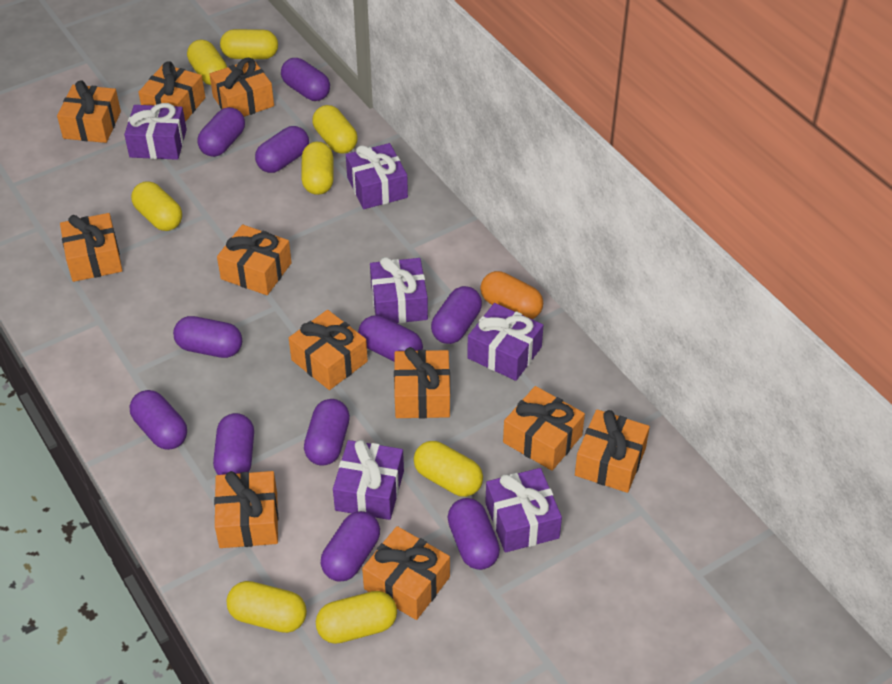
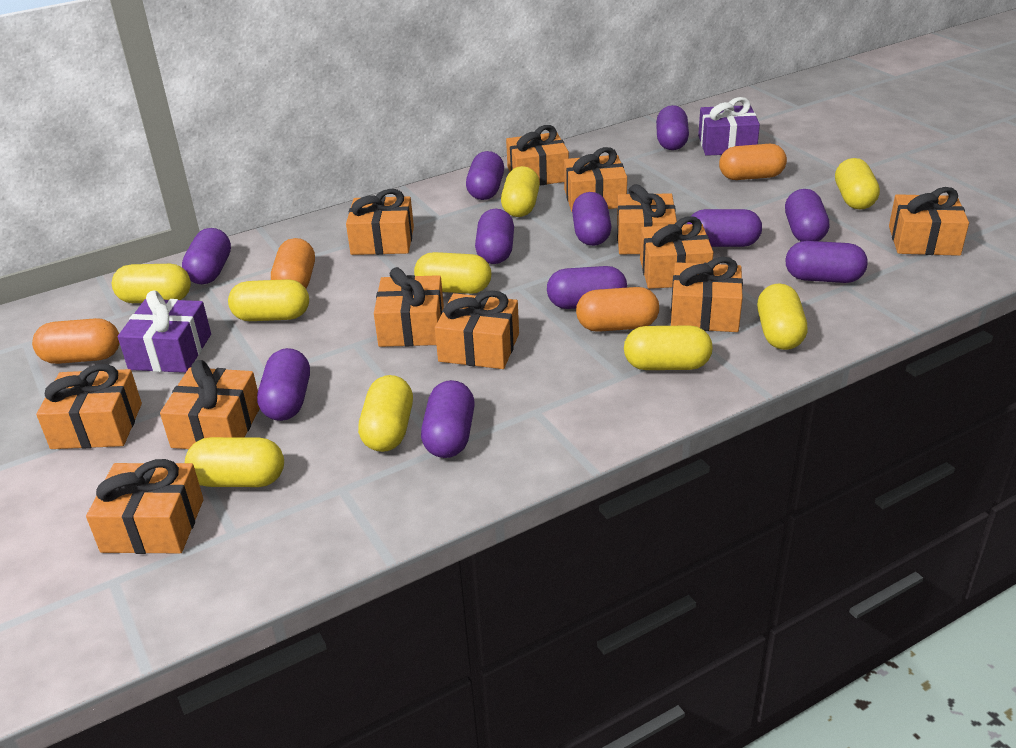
orange capsule: [480,271,543,319] = 1 -> [32,318,120,364] [271,238,315,288] [576,287,659,332] [719,144,787,180] = 4
orange gift: [57,80,121,143] [60,213,122,282] [138,61,205,122] [209,58,274,117] [214,471,278,548] [217,225,292,295] [289,310,368,390] [362,526,450,620] [394,347,450,418] [503,386,585,471] [575,409,650,493] = 11 -> [36,364,142,449] [86,459,204,554] [160,360,260,449] [346,189,414,255] [374,267,444,347] [435,290,519,369] [506,125,569,185] [564,147,627,212] [617,184,677,254] [640,216,713,289] [671,257,743,332] [889,187,969,256] = 12
purple gift: [124,103,187,160] [333,439,404,520] [346,143,408,209] [370,257,428,323] [467,303,543,381] [485,468,562,553] = 6 -> [118,291,211,373] [698,97,760,156] = 2
yellow capsule: [131,181,182,231] [187,39,227,85] [220,29,278,59] [227,581,307,633] [301,142,334,195] [313,105,358,154] [316,591,397,644] [414,441,483,497] = 8 -> [112,264,191,303] [185,437,284,487] [228,279,309,321] [358,375,413,452] [414,252,491,294] [501,166,540,217] [624,325,713,370] [757,283,807,350] [835,158,880,209] = 9

